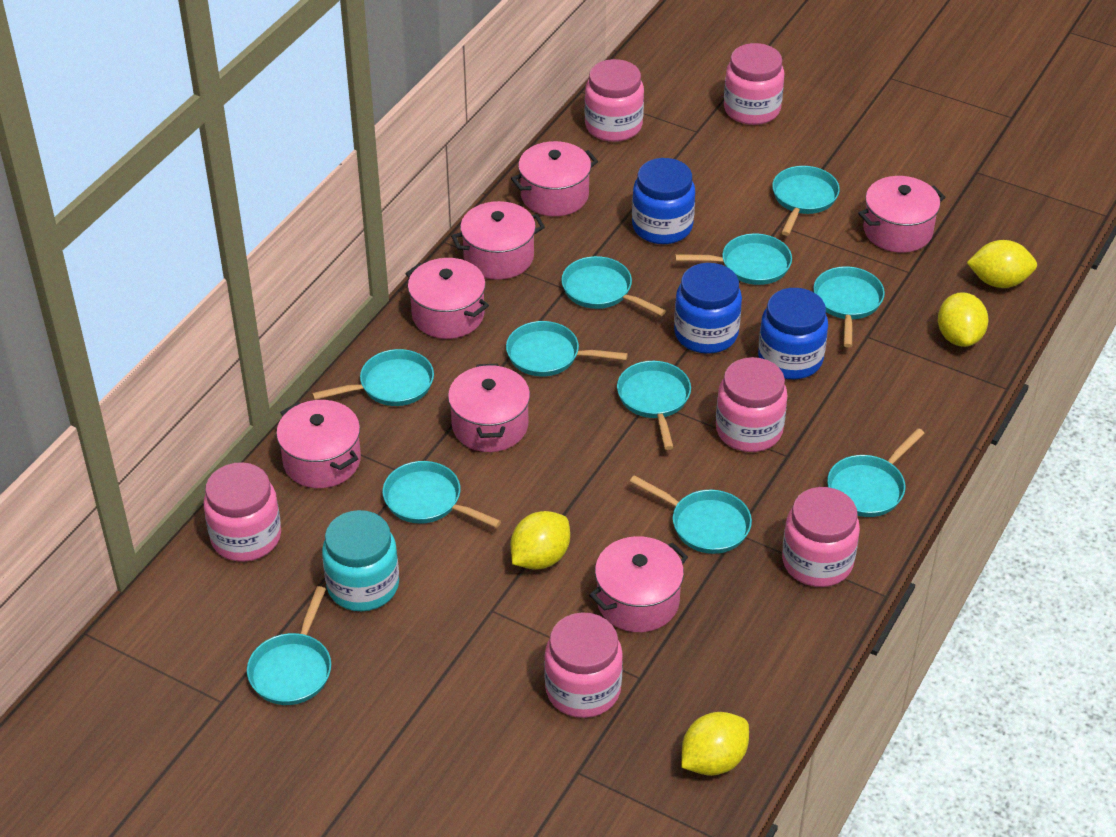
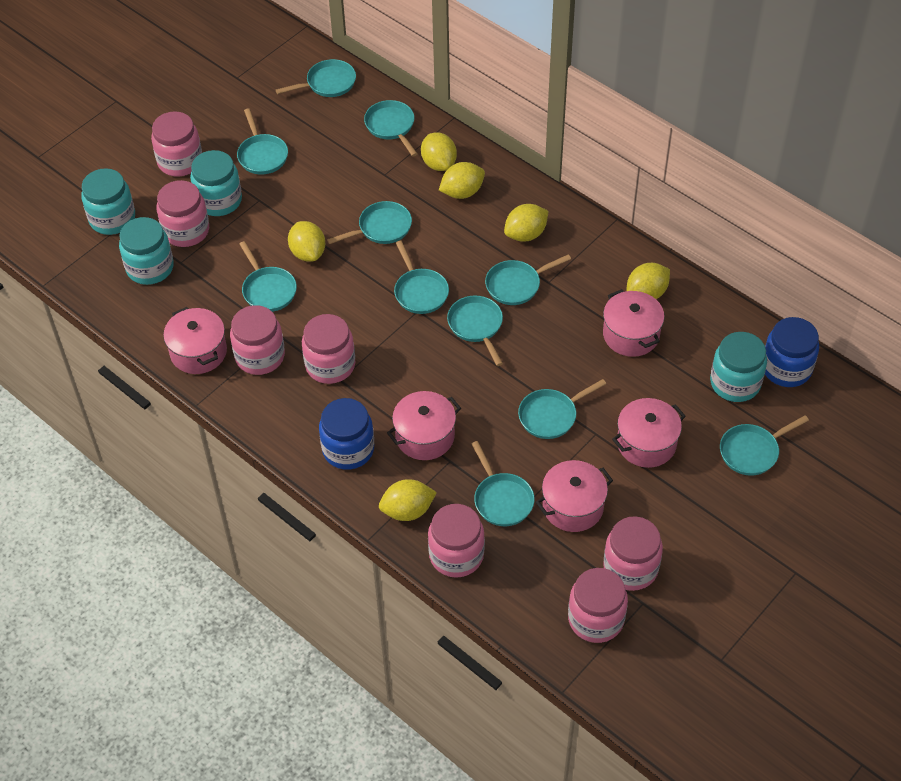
blue jar: [632,158,695,244] [674,263,742,354] [758,288,828,379] = 3 -> [319,398,374,470] [765,317,819,387] = 2
pink jar: [204,462,281,562] [544,612,623,718] [585,59,644,142] [716,357,788,452] [724,43,784,125] [782,487,860,587] = 6 -> [151,111,202,176] [156,180,209,247] [230,305,285,375] [302,314,355,384] [428,504,485,578] [568,568,628,643] [603,516,663,591] = 7
pink pot: [276,400,361,488] [405,258,489,339] [448,364,530,452] [451,201,545,280] [511,141,598,216] [589,536,688,632] [858,176,945,253] = 7 -> [163,307,227,374] [387,391,461,460] [536,460,613,532] [603,289,664,357] [612,398,686,468] = 5
turquoise jar: [322,510,399,611] = 1 -> [81,168,135,235] [119,217,174,285] [190,150,242,216] [710,332,767,402] = 4
yellow lemon: [511,511,570,569] [681,712,749,776] [938,292,988,347] [967,240,1037,288] = 4 -> [288,221,325,262] [379,479,437,521] [421,132,457,171] [439,162,485,199] [504,204,549,242] [626,263,670,299] = 6

